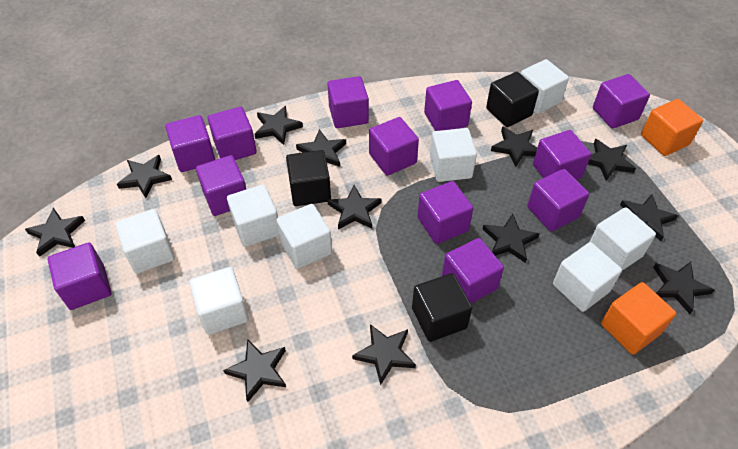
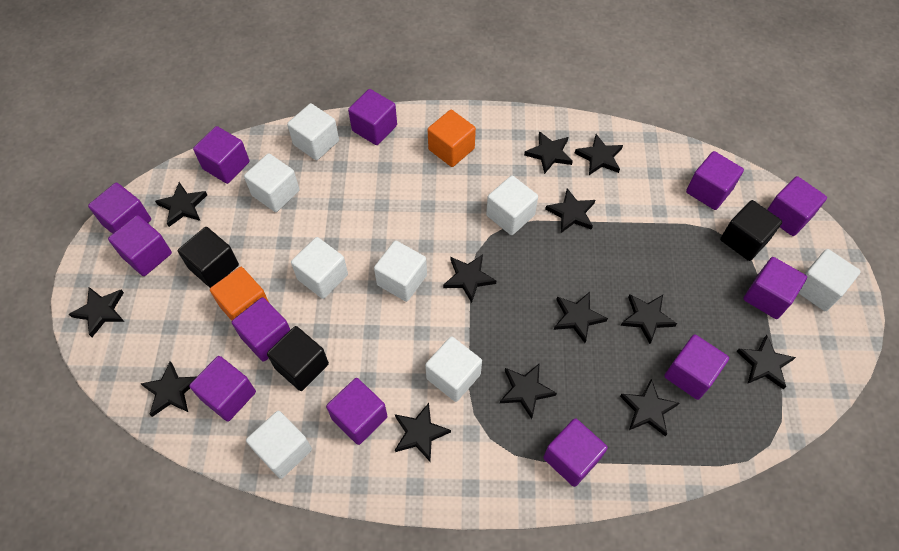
black star: [25,208,85,257] [117,155,172,198] [223,340,286,402] [254,106,303,145] [296,129,346,167] [327,185,381,230] [352,324,416,385] [483,214,539,263] [491,126,537,167] [588,139,636,181] [620,194,678,241] [653,262,714,314] = 12 -> [69,287,124,337] [141,361,196,417] [155,182,207,227] [395,403,451,461] [443,254,496,303] [500,364,557,419] [524,131,573,174] [545,188,595,233] [554,292,608,343] [575,134,623,175] [620,379,679,436] [621,294,677,344] [736,335,796,389] = 13

